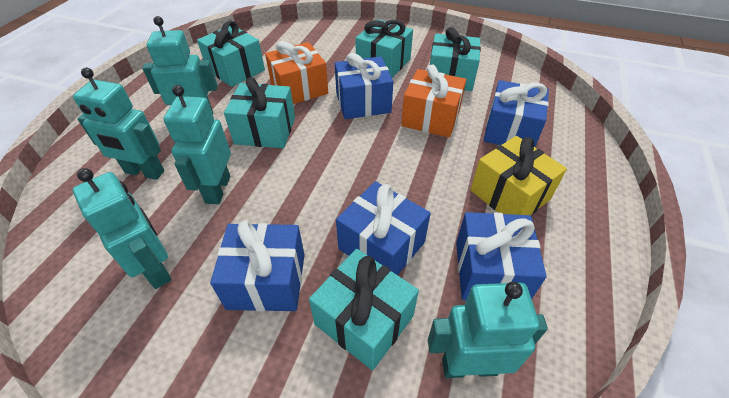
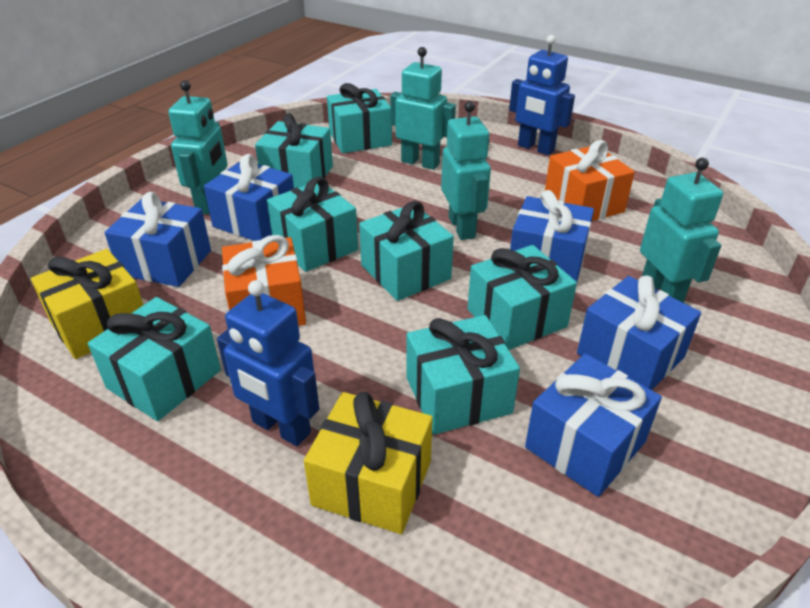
blue robot: none = 0 -> [217,280,319,446] [509,35,575,155] = 2
turquoise gift: [197,21,265,87] [224,77,295,148] [309,249,419,370] [355,19,413,78] [430,27,481,91] = 5 -> [88,297,221,421] [255,113,333,188] [267,177,358,272] [327,83,392,153] [359,201,454,301] [407,315,520,435] [468,245,577,350] = 7
turquoise robot: [73,68,164,180] [73,168,172,289] [143,16,218,114] [163,85,231,204] [428,282,548,378] = 5 -> [168,80,228,214] [390,47,456,170] [441,101,491,240] [640,158,723,303] = 4
yellow gift: [470,136,567,215] = 1 -> [31,249,143,359] [304,392,433,534] = 2

